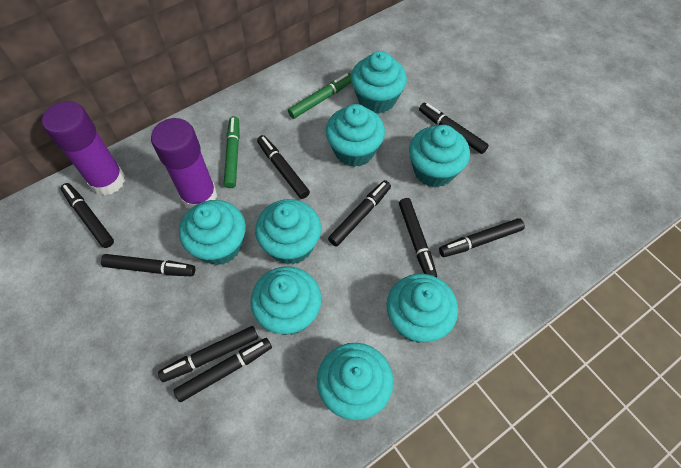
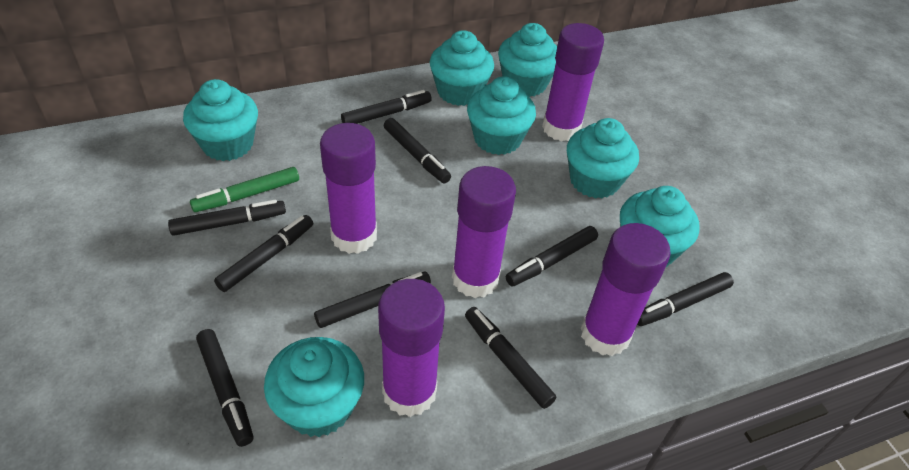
green marker: [224,116,240,188] [288,73,351,119] = 2 -> [190,167,299,212] = 1
purple glue stick: [42,101,125,196] [151,118,217,209] = 2 -> [320,123,377,254] [378,279,445,417] [452,166,516,298] [542,23,604,141] [580,223,671,356] = 5
turquoise cupcake: [179,200,246,265] [251,267,322,335] [255,199,321,265] [317,343,394,420] [325,104,385,167] [351,51,407,114] [386,274,458,343] [409,125,470,187] = 8 -> [183,79,258,161] [264,337,364,437] [430,30,494,106] [467,76,536,155] [498,23,557,97] [567,118,639,199] [620,186,700,267] = 7

